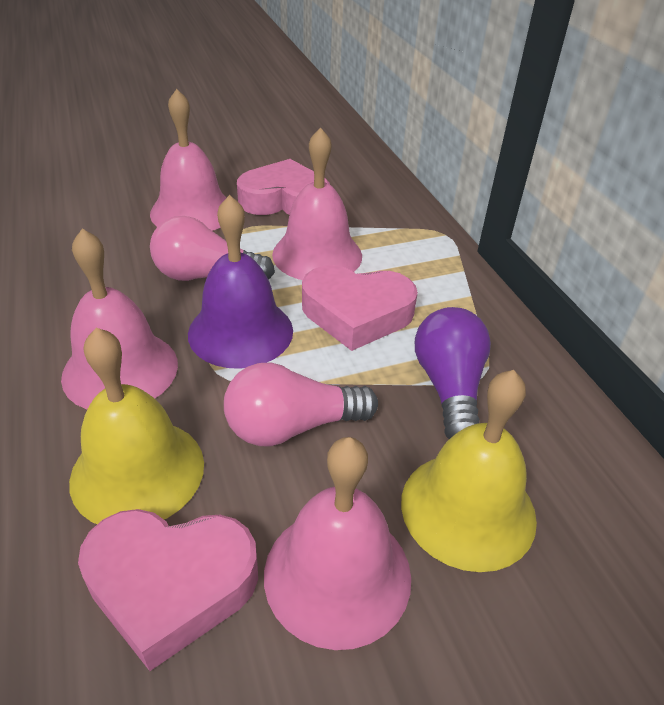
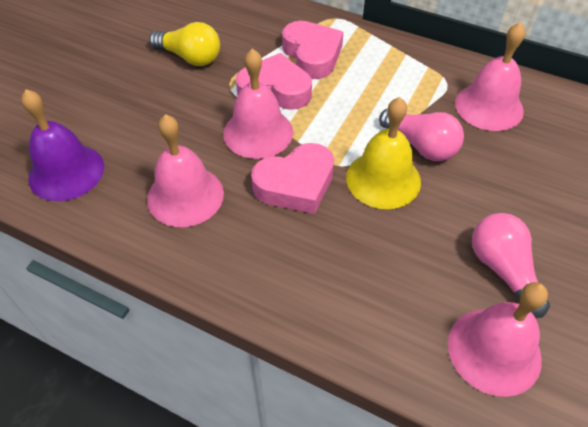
purple light bulb: [415,307,491,439] = 1 -> none = 0
yellow bell: [69,328,204,524] [401,370,537,572] = 2 -> [346,97,421,209] = 1
yellow light bulb: none = 0 -> [149,22,220,66] = 1

